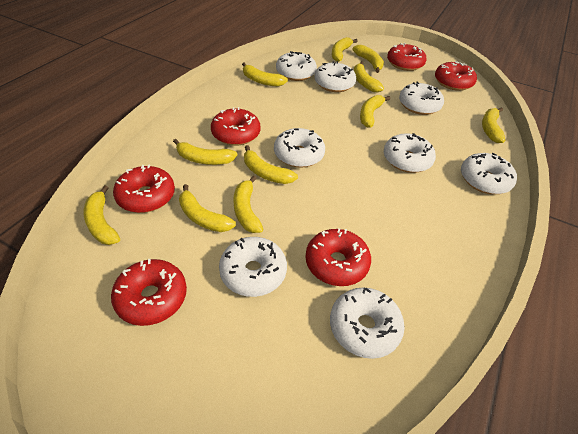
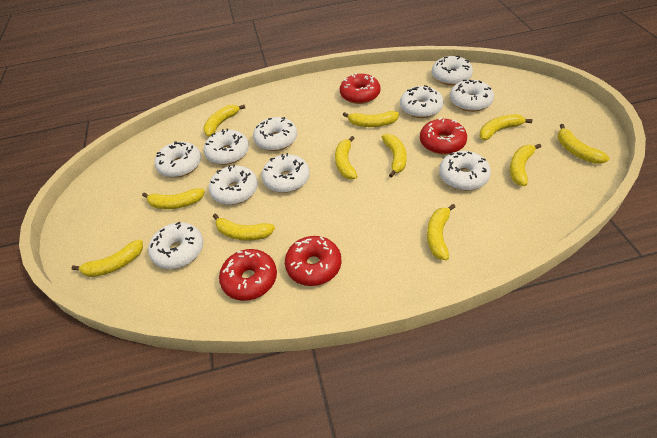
red donut: [111,259,187,326] [113,164,175,213] [211,107,260,146] [305,228,371,286] [387,43,427,71] [435,61,477,91] = 6 -> [219,249,277,301] [285,236,342,286] [340,73,380,104] [420,118,467,155] = 4
white donut: [219,237,287,297] [274,128,325,168] [276,51,317,81] [314,61,356,92] [330,287,405,359] [384,133,436,173] [399,82,444,115] [461,153,517,194] = 8 -> [148,222,203,269] [155,141,201,178] [204,128,249,165] [209,164,258,205] [253,117,297,151] [262,153,310,193] [400,85,444,118] [432,56,473,85] [439,151,491,191] [450,80,494,112] = 10

